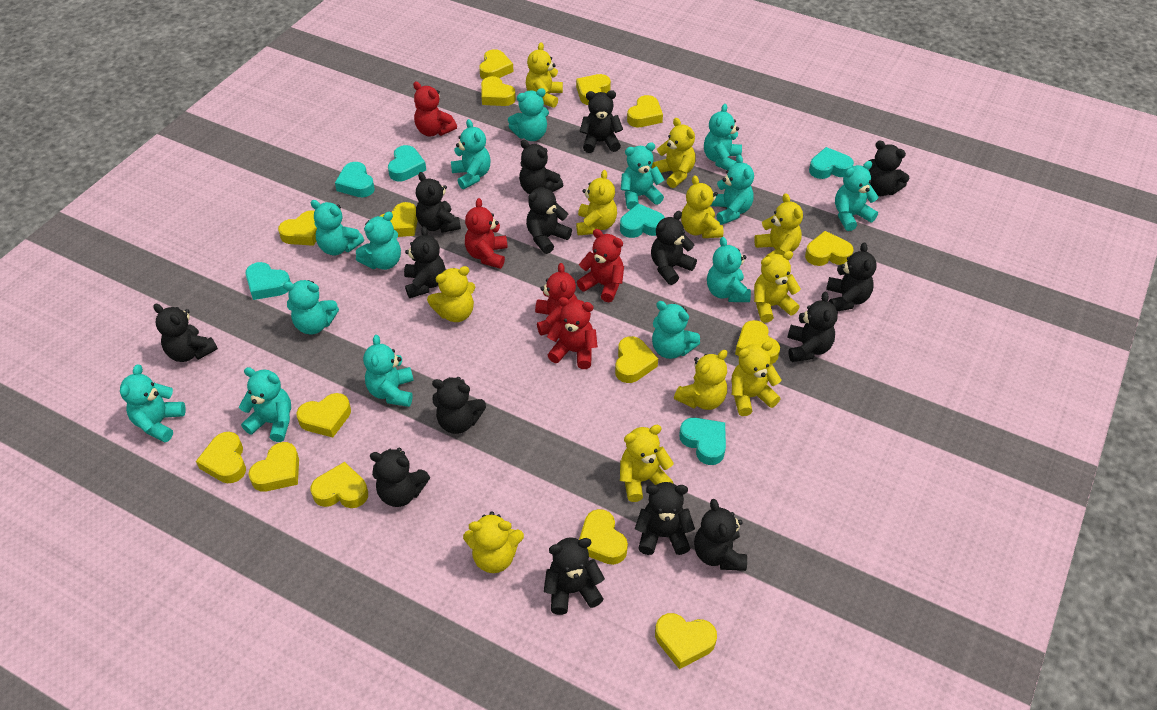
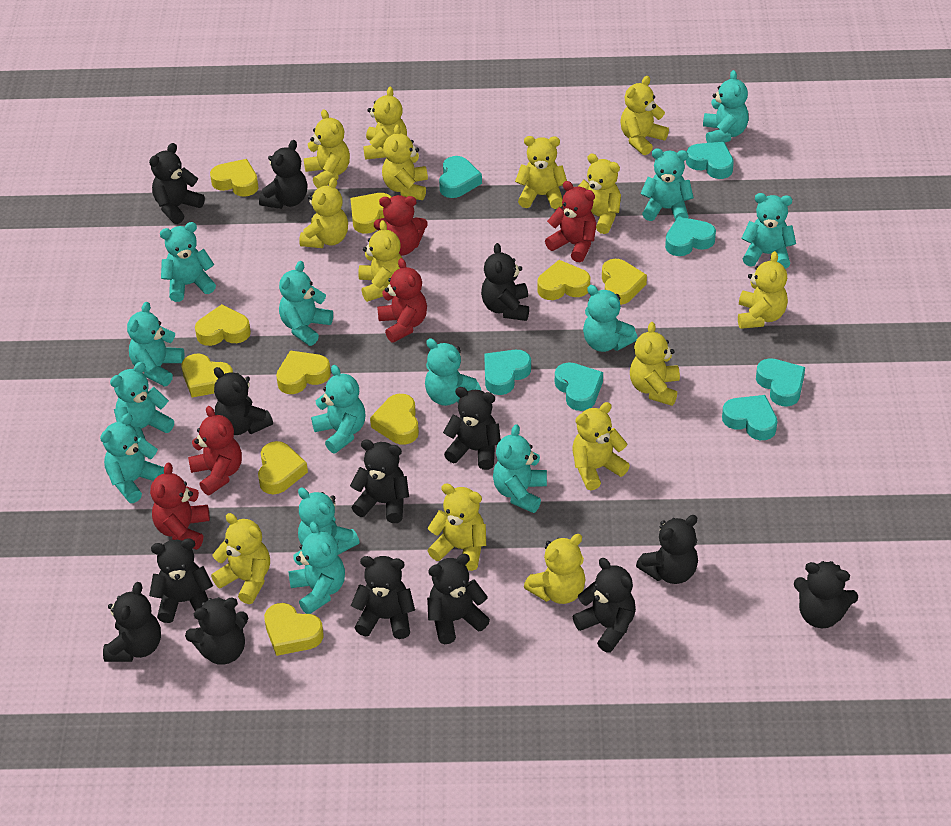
black teddy bear: [153,304,218,362] [370,448,430,507] [404,226,445,298] [416,172,461,233] [432,377,486,434] [519,140,563,194] [526,181,572,254] [544,537,605,615] [580,90,623,153] [635,482,695,555] [651,211,697,285] [694,499,747,571] [787,292,838,362] [826,242,877,312] [869,141,909,196] = 15 -> [103,582,161,662] [149,143,205,224] [149,538,213,623] [185,597,248,665] [214,367,273,435] [259,140,307,209] [350,440,409,523] [351,556,415,639] [427,554,490,644] [443,387,501,470] [481,243,529,321] [573,558,636,653] [636,515,698,584] [794,561,858,628] = 14
turquoise heart: [245,262,291,300] [335,162,375,197] [388,145,426,181] [620,203,665,238] [679,418,726,465] [809,147,854,179] = 6 -> [439,156,482,198] [484,350,531,395] [555,362,603,411] [665,216,716,256] [686,142,734,179] [722,395,777,440] [756,358,805,407] = 7
yellow heart: [196,432,246,483] [248,442,299,491] [278,211,317,246] [296,393,351,438] [310,462,368,508] [380,202,418,237] [479,49,514,80] [481,76,516,106] [576,74,611,105] [579,509,628,565] [615,336,658,383] [627,95,663,127] [655,613,717,669] [735,320,780,364] [805,231,853,266] = 15 -> [182,353,233,397] [195,304,251,346] [210,159,259,197] [258,441,308,494] [264,603,324,656] [276,350,331,394] [350,193,392,234] [370,394,419,445] [537,260,590,300] [602,259,647,305] = 10
yellow teddy bear: [427,266,475,322] [463,511,524,573] [526,42,563,108] [576,170,617,235] [620,425,674,502] [652,118,696,188] [674,350,727,410] [681,175,723,238] [732,341,781,416] [754,194,803,257] [754,251,801,323] = 11 -> [211,513,270,604] [299,178,348,248] [304,110,350,188] [358,220,402,302] [363,87,407,160] [382,124,428,200] [428,483,486,571] [515,136,567,209] [524,534,586,604] [572,402,630,490] [578,154,621,234] [620,76,669,155] [630,322,680,406] [738,251,788,329] = 14

